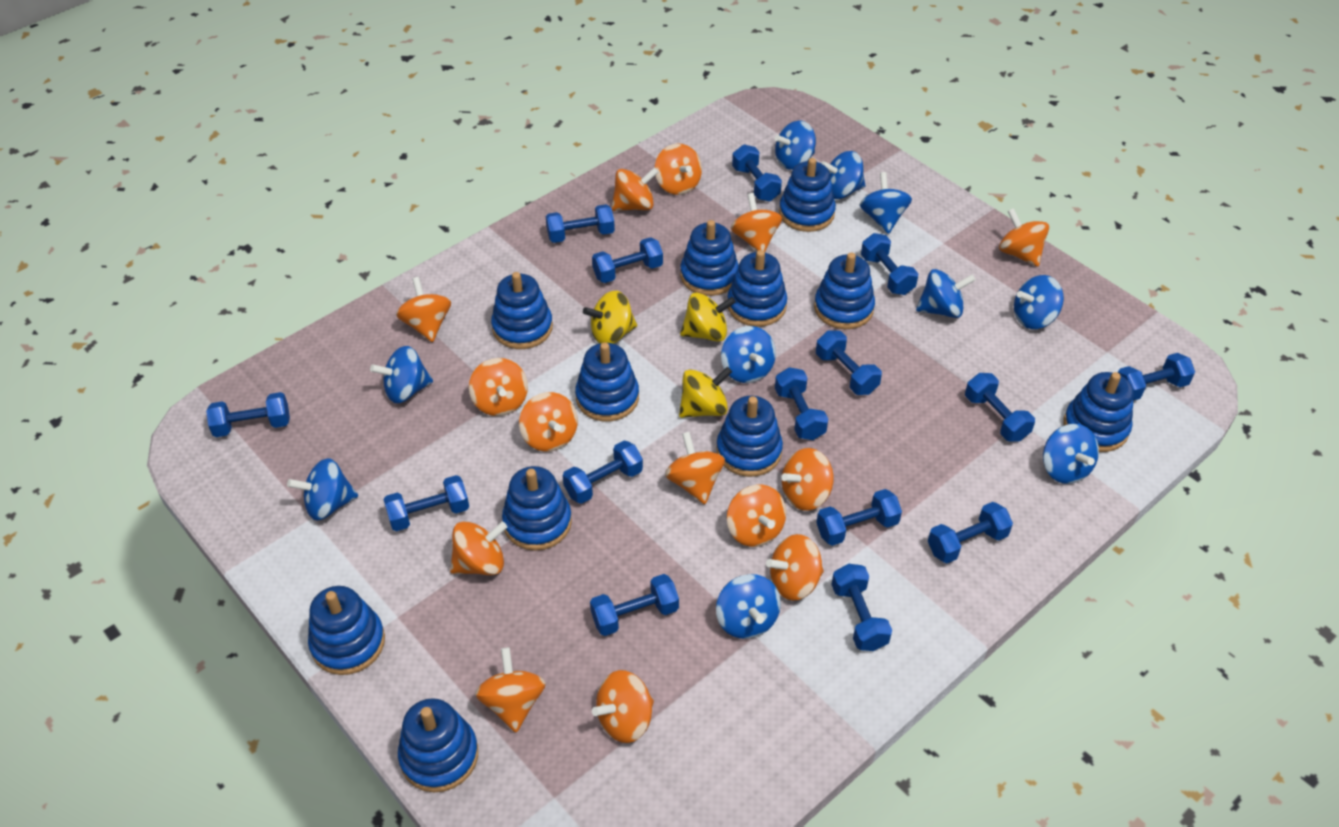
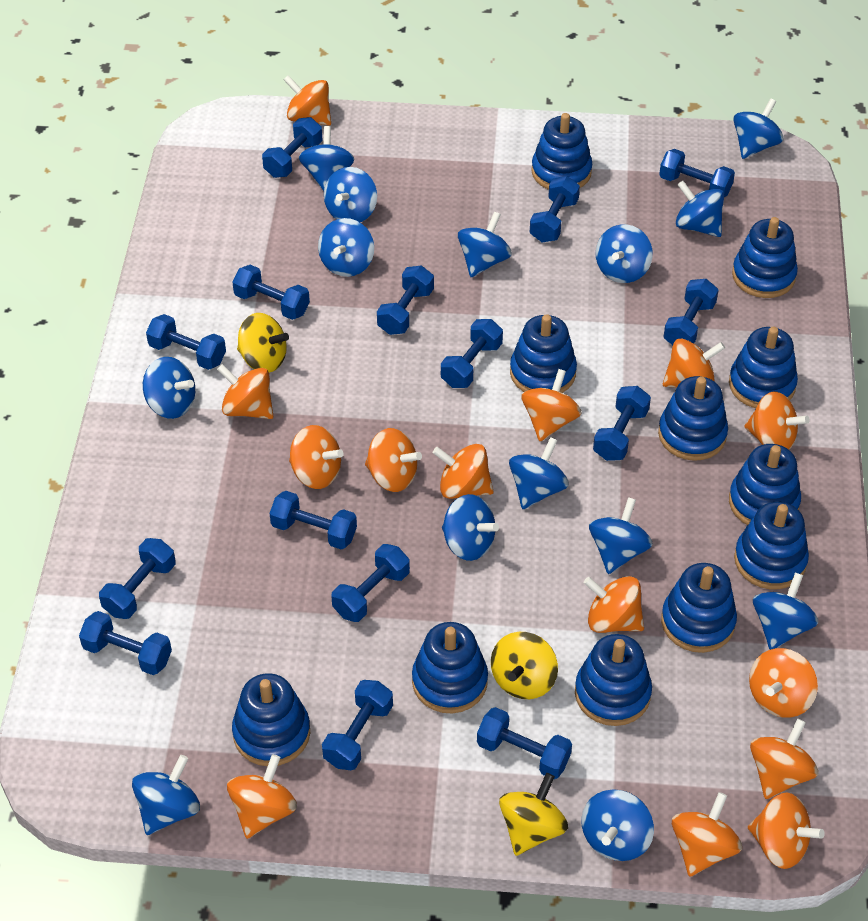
blue spinning top: [287,458,358,520] [370,346,433,403] [716,574,781,639] [721,326,776,383] [775,121,816,170] [821,151,866,199] [860,172,912,234] [916,269,976,318] [1014,275,1064,329] [1043,424,1099,484] = 10 -> [132,755,200,835] [143,357,195,419] [299,126,354,191] [318,218,374,277] [324,167,377,222] [442,494,499,561] [458,212,512,277] [509,437,569,509] [581,790,654,861] [589,497,653,574] [596,224,653,283] [676,181,724,237] [733,98,784,159] [753,572,819,650] = 14

